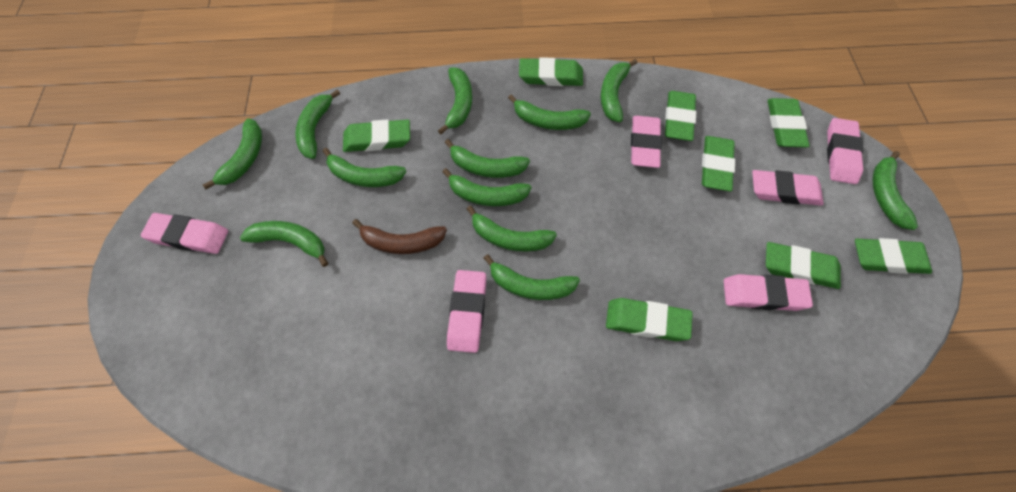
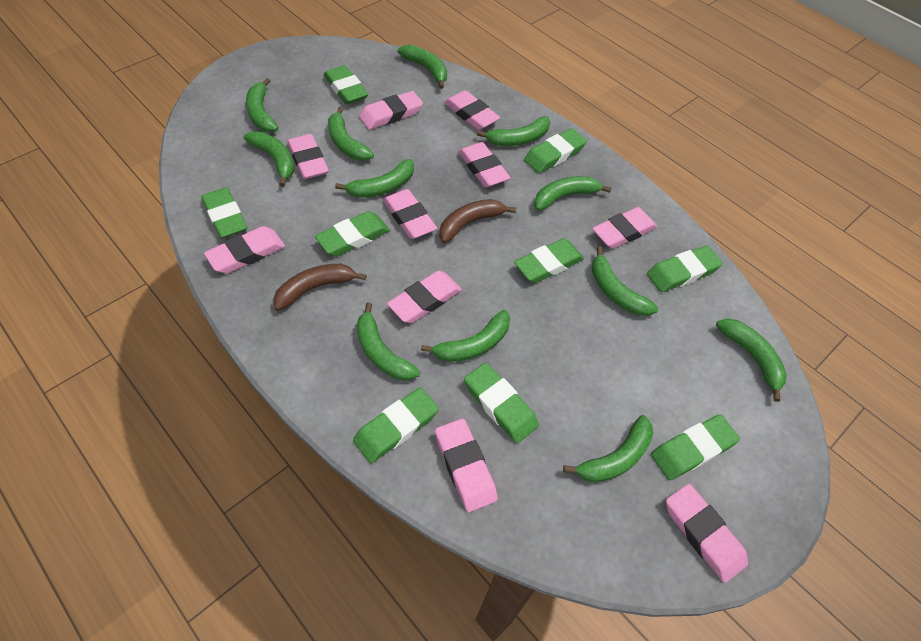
brown banana: [352,219,447,254] = 1 -> [273,264,367,311] [439,199,516,243] = 2
green eraser: [343,119,410,152] [519,57,583,86] [606,298,693,341] [665,91,696,141] [702,136,735,191] [766,242,841,289] [767,98,810,148] [855,238,932,274] = 8 -> [201,187,247,238] [315,211,390,256] [324,65,368,104] [353,387,439,463] [464,363,539,443] [514,238,584,283] [524,128,587,173] [647,246,723,292] [651,414,740,480] = 9
pink eraser: [141,213,228,254] [447,270,486,353] [631,116,662,168] [724,274,813,311] [752,170,824,206] [827,118,863,184] = 6 -> [204,226,285,274] [287,134,329,179] [359,91,423,130] [383,189,437,239] [387,271,462,323] [435,419,498,512] [444,90,500,130] [458,142,510,187] [592,207,657,249] [666,484,748,583] = 10

